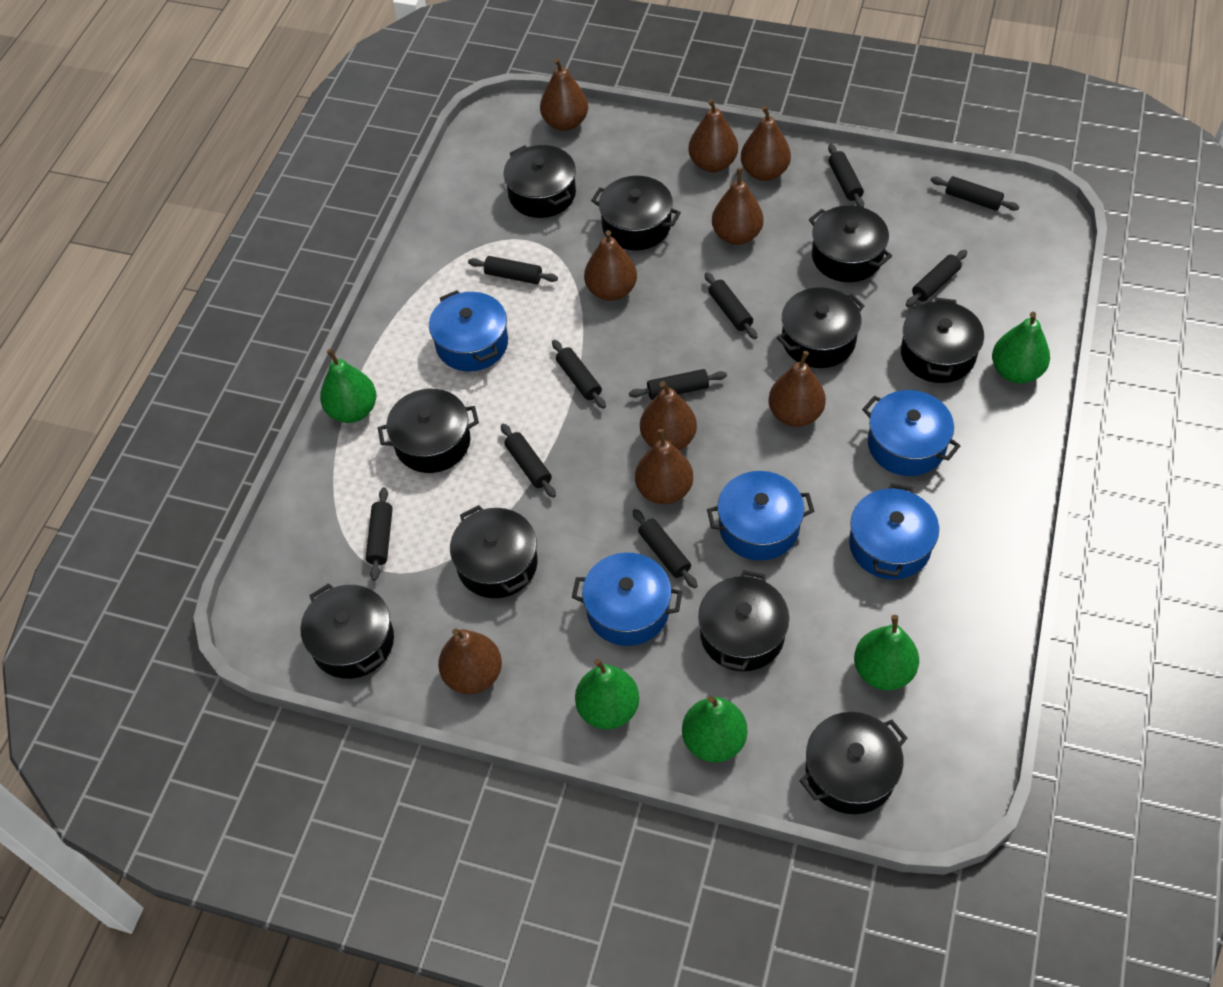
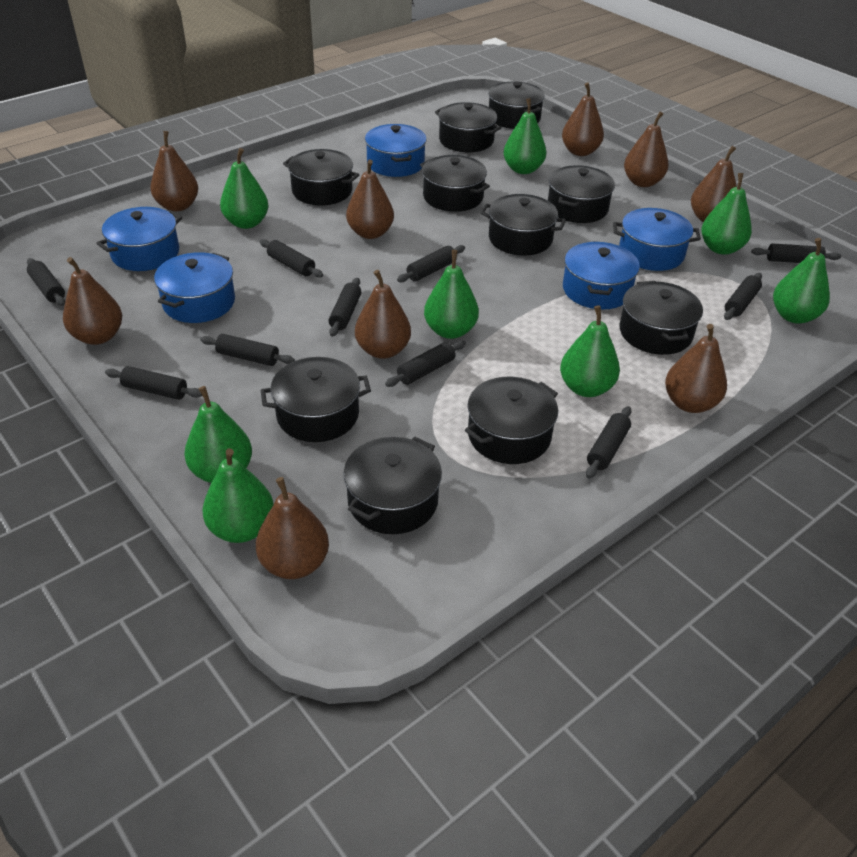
green pear: [320,349,376,423] [575,659,639,729] [682,696,747,762] [854,615,919,690] [992,312,1050,383] = 5 -> [185,386,252,483] [202,448,274,543] [220,148,268,229] [424,250,479,339] [503,98,546,174] [560,305,620,397] [701,173,752,255] [773,238,830,324] = 8

